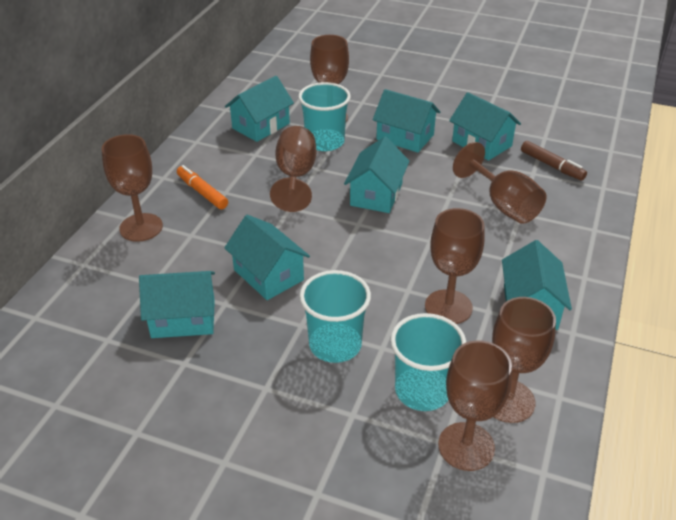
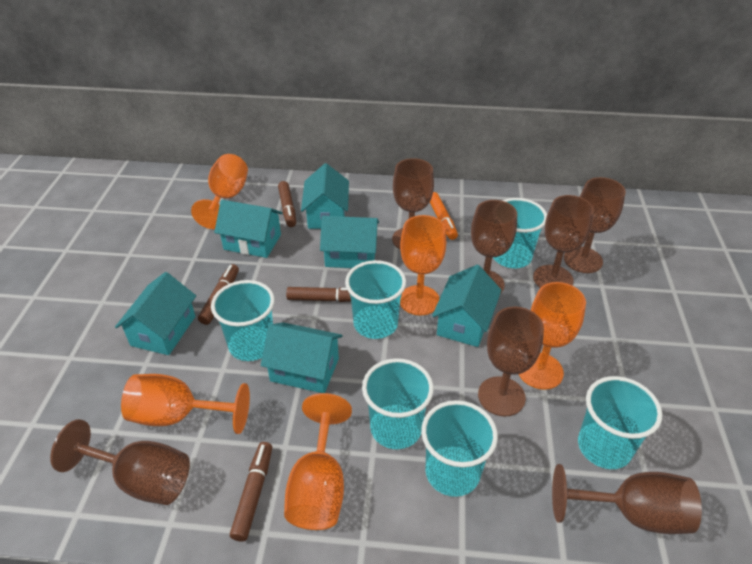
brown marker: [521,141,587,181] = 1 -> [198,264,239,325] [230,442,272,542] [278,181,296,227] [286,287,351,302] = 4
orange goblet: none = 0 -> [121,374,250,434] [191,154,248,229] [284,393,352,530] [400,215,446,316] [519,282,586,390] = 5
turquoise cup: [298,82,351,151] [299,270,371,363] [390,313,466,411] = 3 -> [211,280,275,361] [345,260,406,339] [362,358,434,449] [421,400,498,497] [493,198,547,268] [578,376,662,469] = 6
turquoise house: [139,271,215,338] [224,215,310,300] [225,76,294,142] [344,137,410,213] [373,89,440,153] [449,92,521,161] [502,240,572,330] = 7 -> [115,272,196,355] [214,200,283,258] [261,322,342,393] [301,163,349,229] [320,216,379,268] [432,265,501,347] = 6

